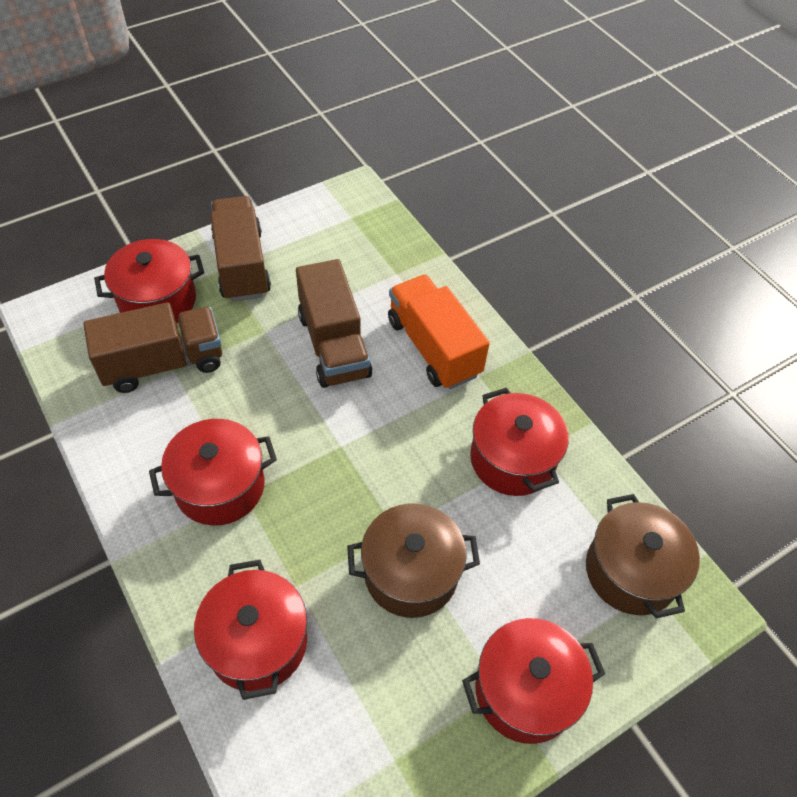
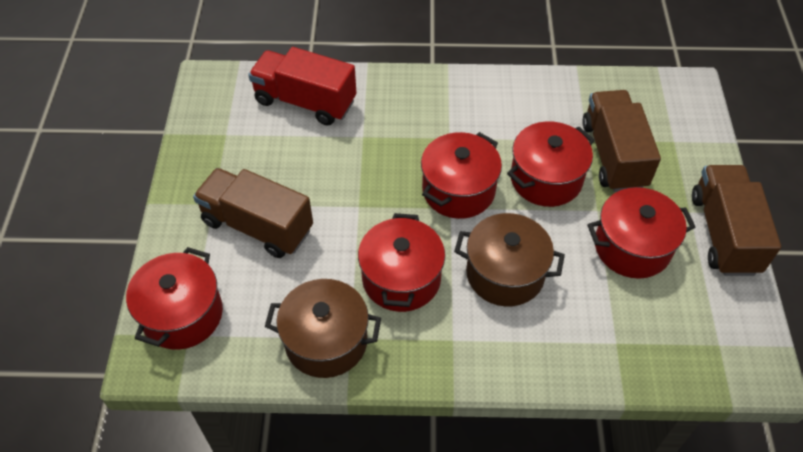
orange truck: [388,275,490,389] = 1 -> none = 0
red truck: none = 0 -> [248,47,356,126] = 1

